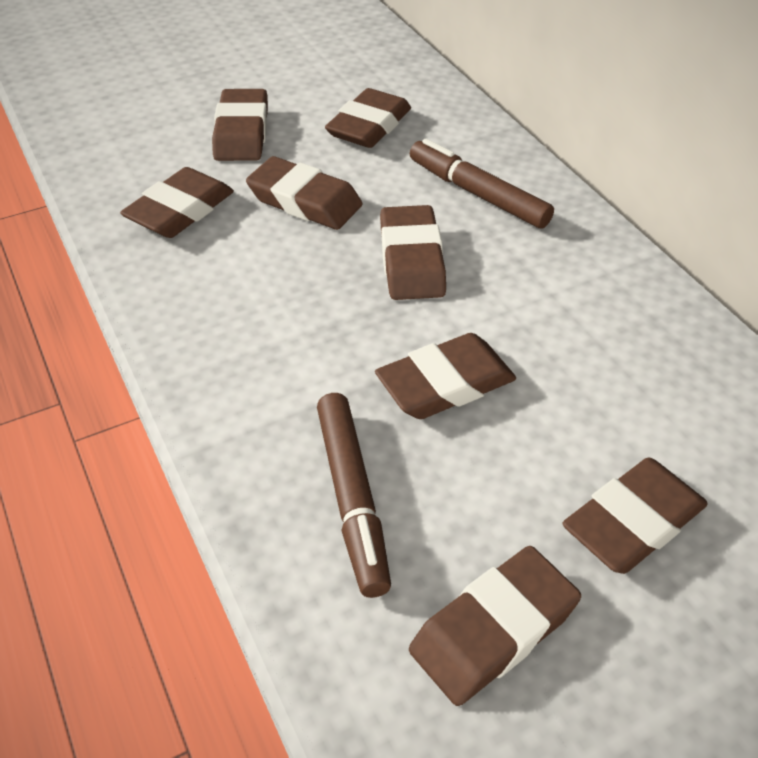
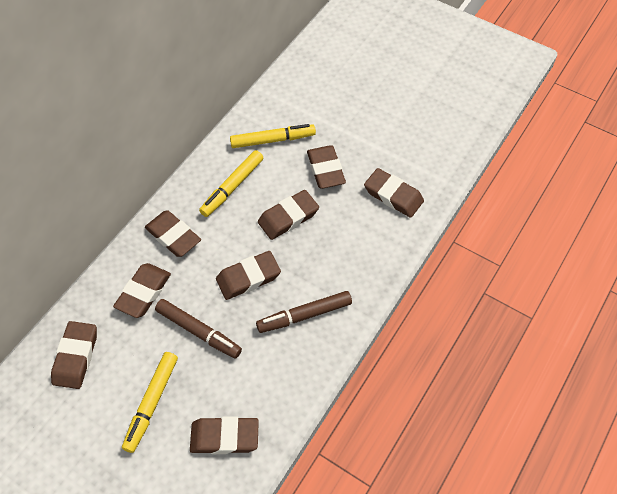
yellow marker: none = 0 -> [122,352,178,453] [199,150,263,217] [230,124,316,148] = 3

